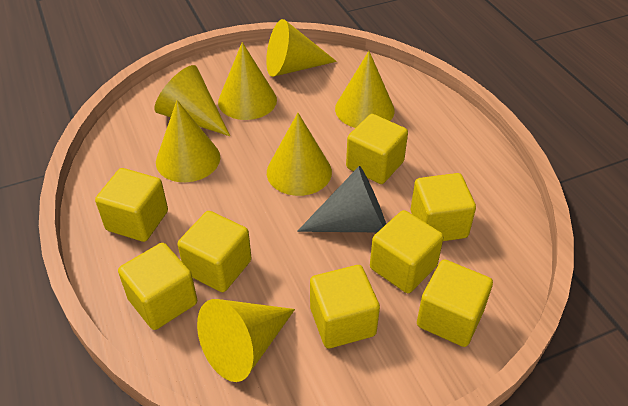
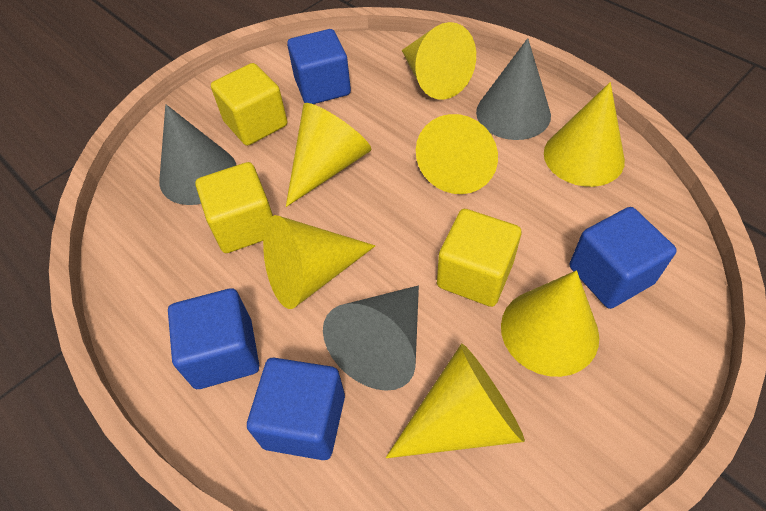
blue cube: none = 0 -> [168,288,259,389] [247,358,345,460] [287,29,351,104] [570,207,677,309] = 4
grey cone: [297,166,386,232] = 1 -> [159,104,236,205] [323,286,419,391] [476,38,551,140] = 3
yellow cube: [95,168,168,242] [118,243,197,330] [178,211,252,292] [310,265,380,348] [346,114,408,184] [370,210,444,293] [411,173,476,241] [417,259,493,347] = 8 -> [195,162,273,253] [211,63,287,146] [437,209,521,307] = 3

